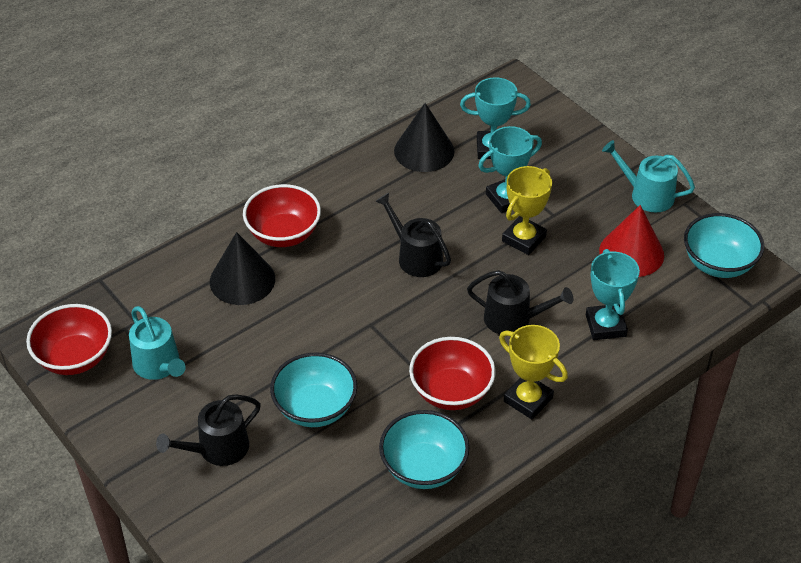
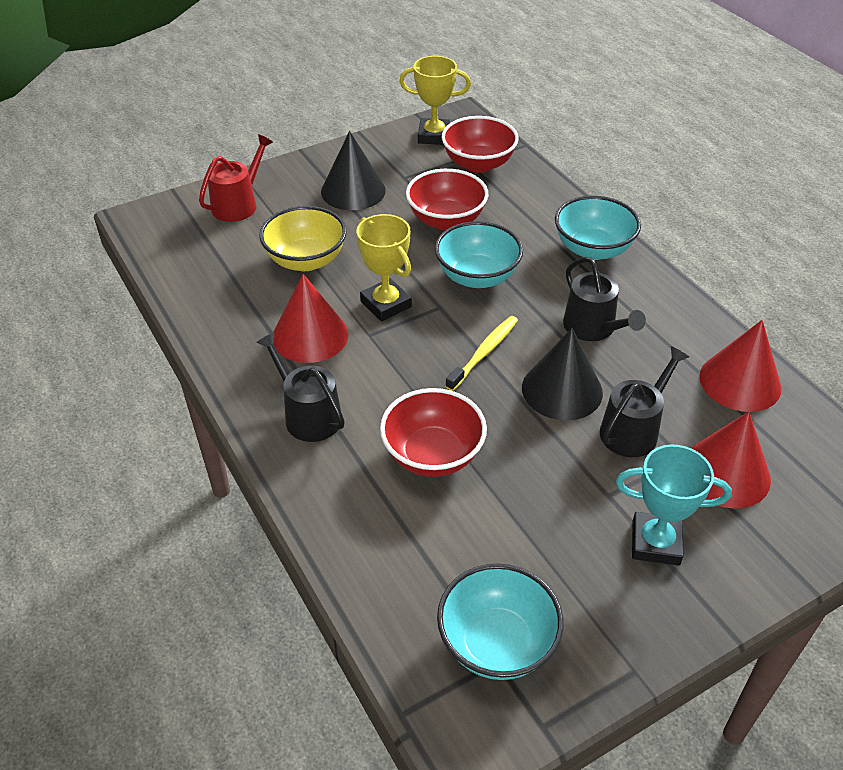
red cone: [599,205,664,277] = 1 -> [273,274,348,363] [691,412,771,509] [699,320,782,412] = 3
red watering can: none = 0 -> [199,134,273,222] = 1
turquoise trophy: [460,77,531,159] [478,126,542,213] [586,249,640,340] = 3 -> [616,444,732,565] = 1
turquoise watering can: [129,306,185,380] [602,140,695,212] = 2 -> none = 0
yellow bowl: none = 0 -> [259,206,346,271] = 1
yellow toothbrush: none = 0 -> [445,316,518,391] = 1

